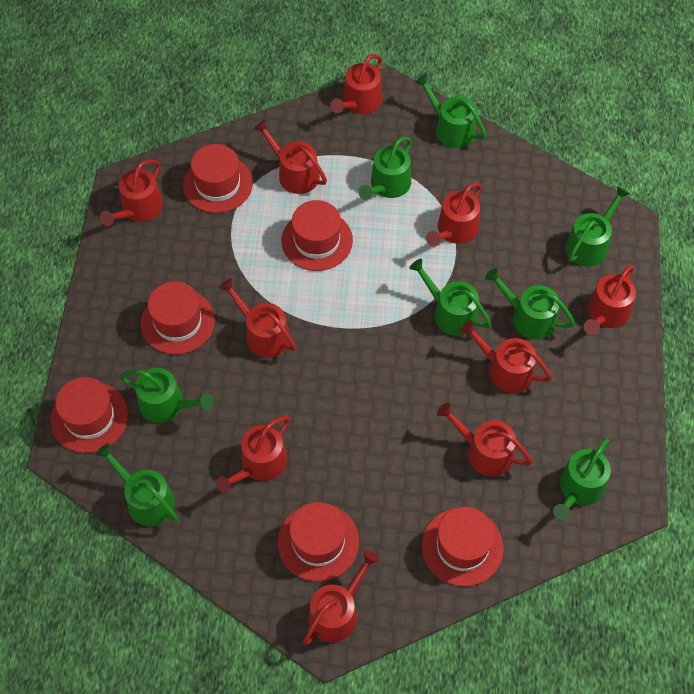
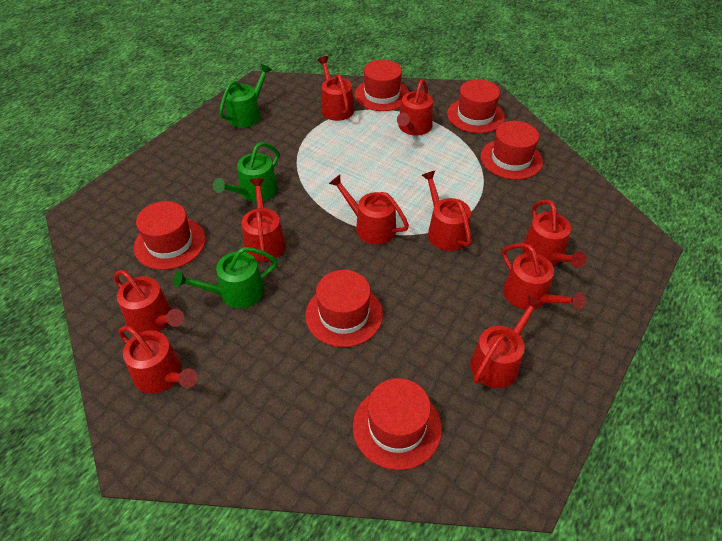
green watering can: [96,443,178,526] [120,368,214,423] [358,137,412,200] [409,259,491,336] [415,74,486,148] [485,268,575,340] [553,439,611,520] [565,186,630,267] = 8 -> [173,247,277,308] [213,142,279,202] [219,64,272,128] = 3

